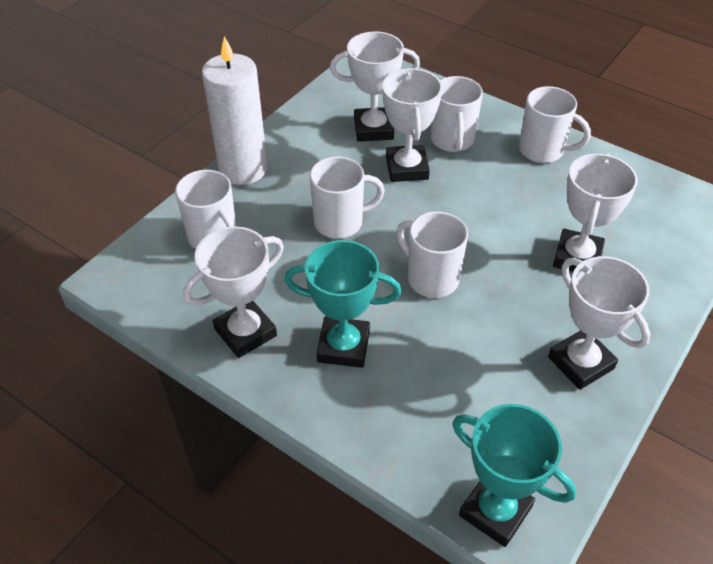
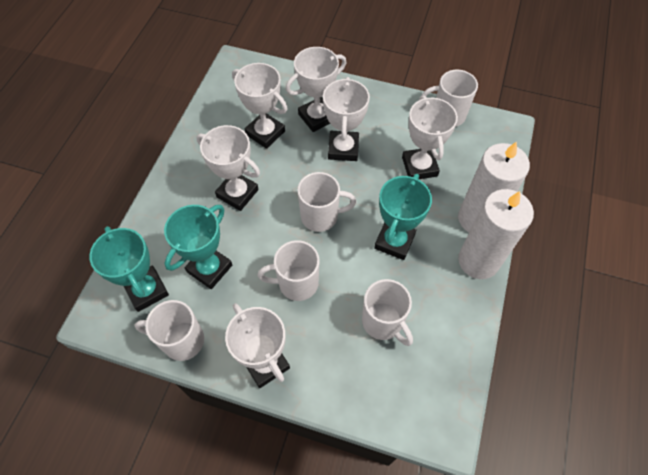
turquoise trophy: [284,240,401,368] [452,404,576,547] = 2 -> [89,226,169,312] [164,205,232,289] [374,174,432,260] = 3
white candle: [202,36,268,185] = 1 -> [458,141,530,232] [458,189,534,279] = 2
white trophy: [183,226,284,358] [330,32,420,142] [382,68,442,182] [548,256,650,390] [553,153,638,272] = 5 -> [196,125,260,211] [225,303,290,388] [232,63,288,149] [286,47,346,132] [323,77,370,161] [402,95,458,179] = 6

